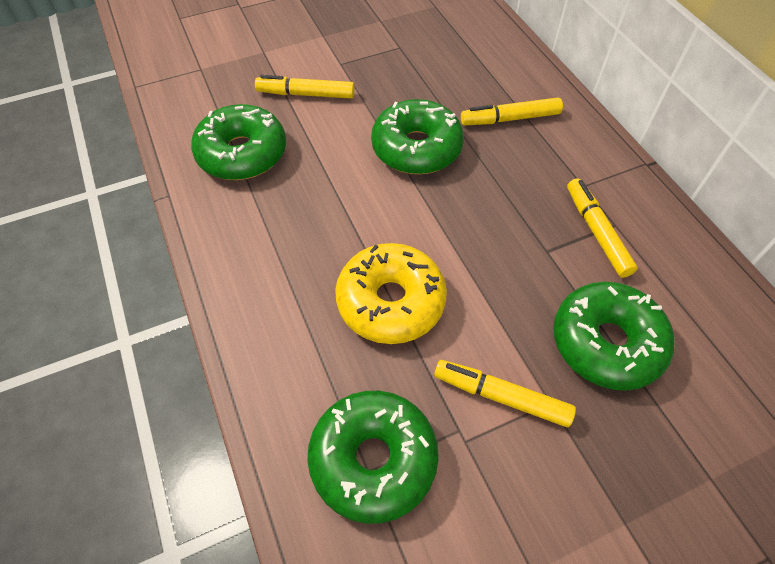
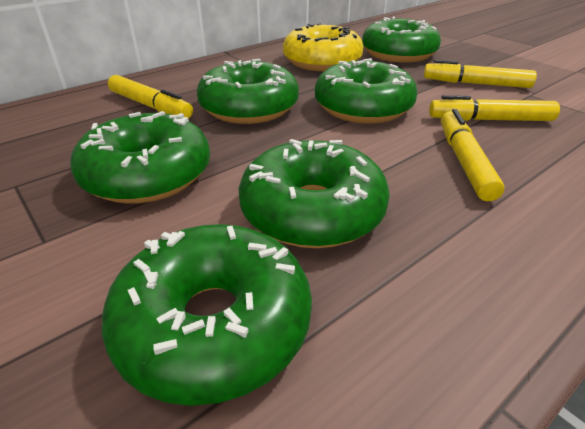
green donut: [191,104,286,180] [307,391,439,524] [371,99,464,174] [553,282,675,391] = 4 -> [70,111,210,204] [102,224,312,406] [197,59,299,124] [239,139,390,248] [315,58,417,124] [362,17,441,63] = 6

